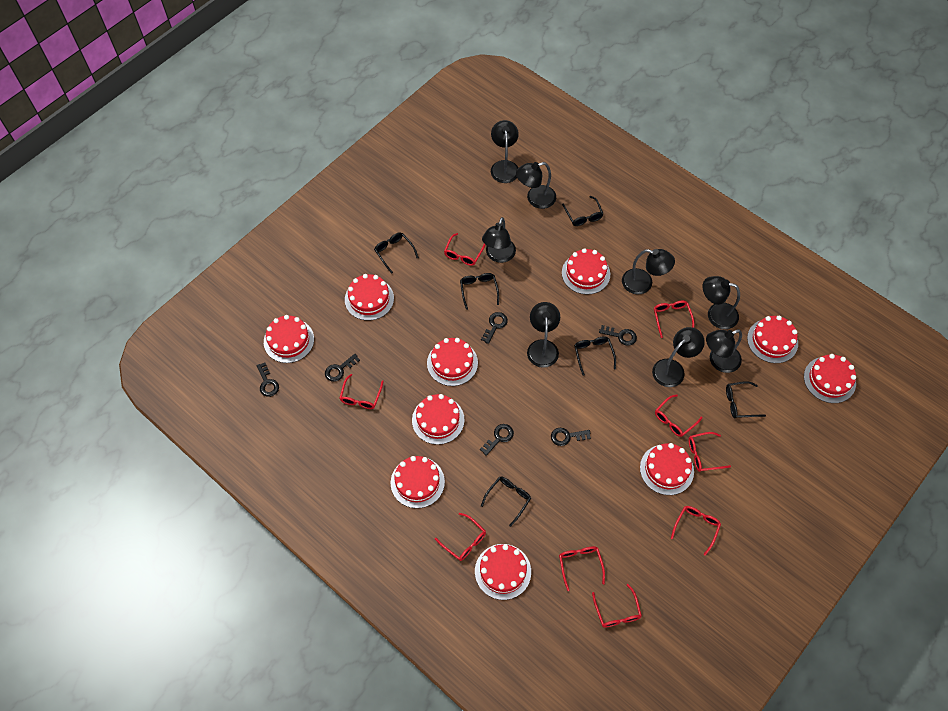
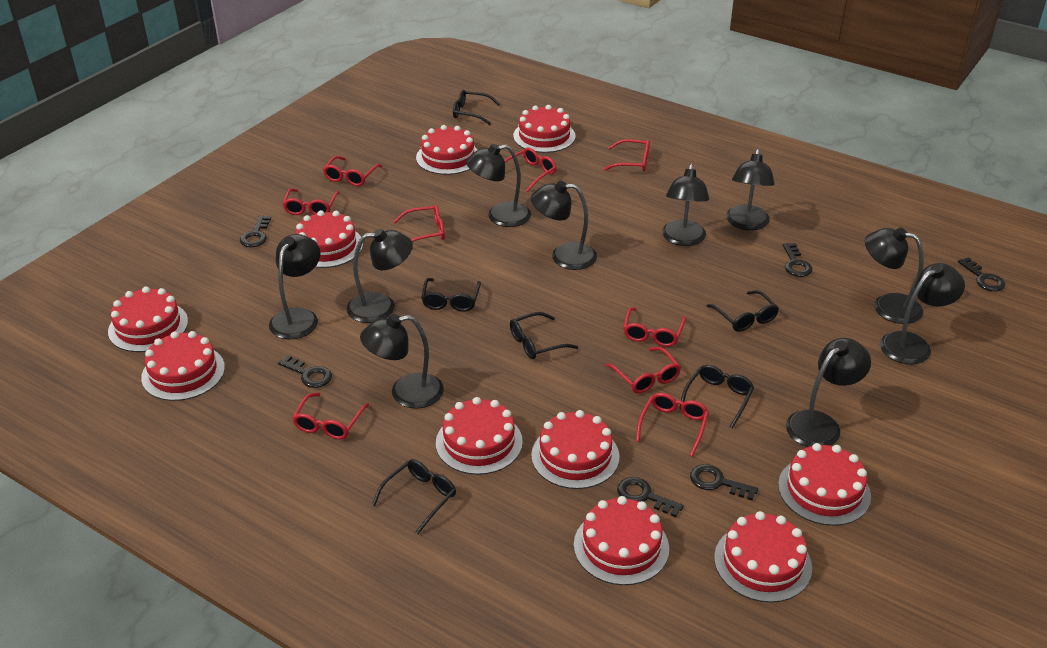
black lamp: [482,217,516,263] [491,120,519,183] [516,162,556,209] [527,302,560,368] [622,249,675,294] [652,327,705,387] [702,276,740,329] [706,330,742,373] = 8 -> [269,234,320,339] [347,229,413,323] [360,314,444,409] [466,144,531,227] [531,181,597,270] [662,164,709,246] [726,149,775,230] [786,338,871,447] [865,228,924,324] [880,263,965,364] = 10

